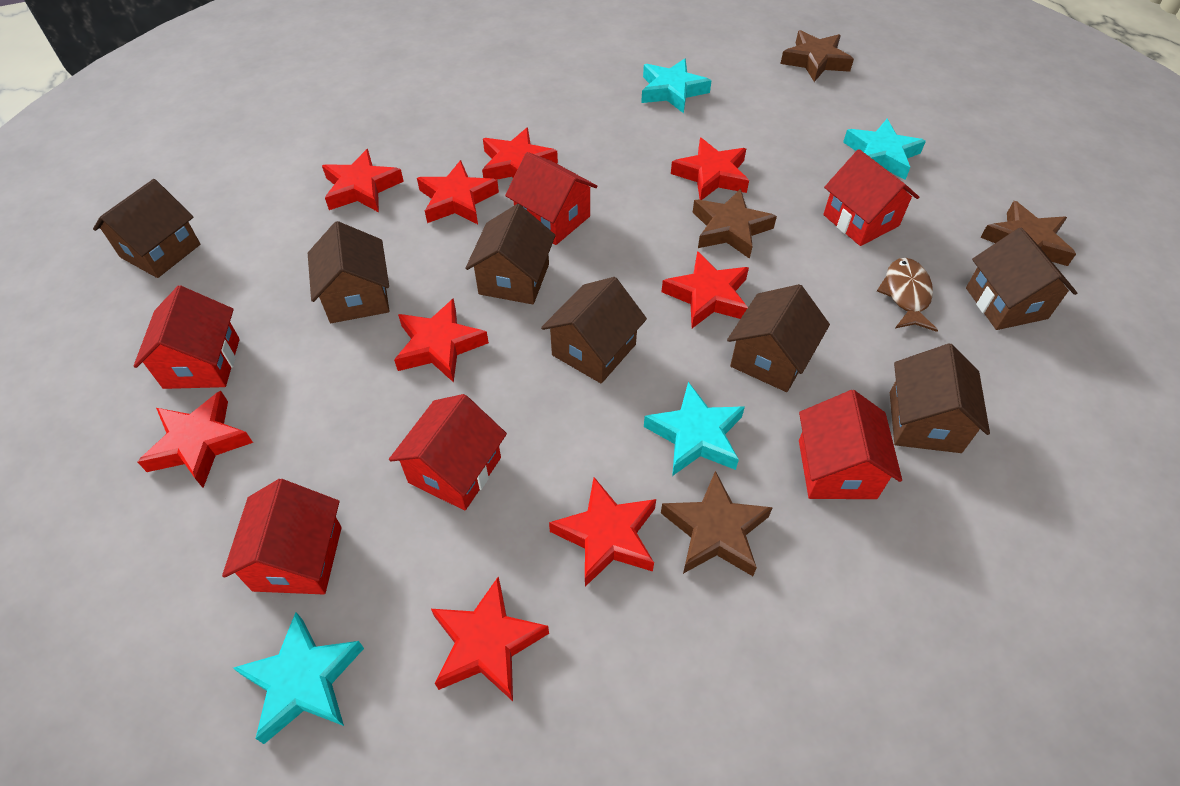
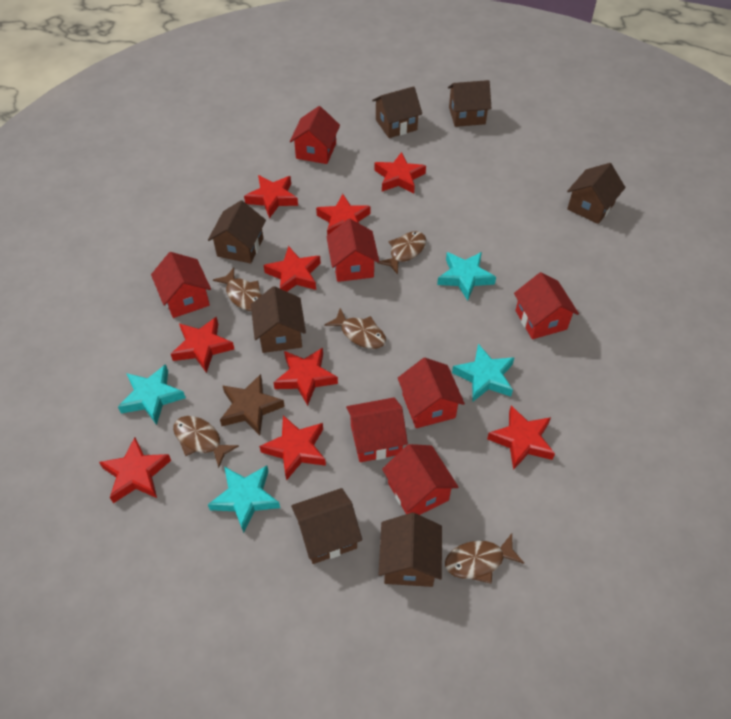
brown fish: [877,258,938,332] = 1 -> [173,416,239,468] [213,267,262,311] [324,308,386,349] [377,231,426,274] [445,534,524,583] = 5
brown star: [661,471,773,576] [693,189,777,259] [780,30,854,82] [980,201,1076,266] = 4 -> [220,374,285,435] = 1
red house: [133,285,240,389] [222,479,342,595] [389,394,507,510] [505,152,598,245] [799,390,902,499] [823,149,919,246] = 6 -> [151,252,211,318] [290,106,340,164] [326,219,379,282] [346,397,408,462] [382,444,458,515] [398,358,465,428] [514,272,579,339] = 7

